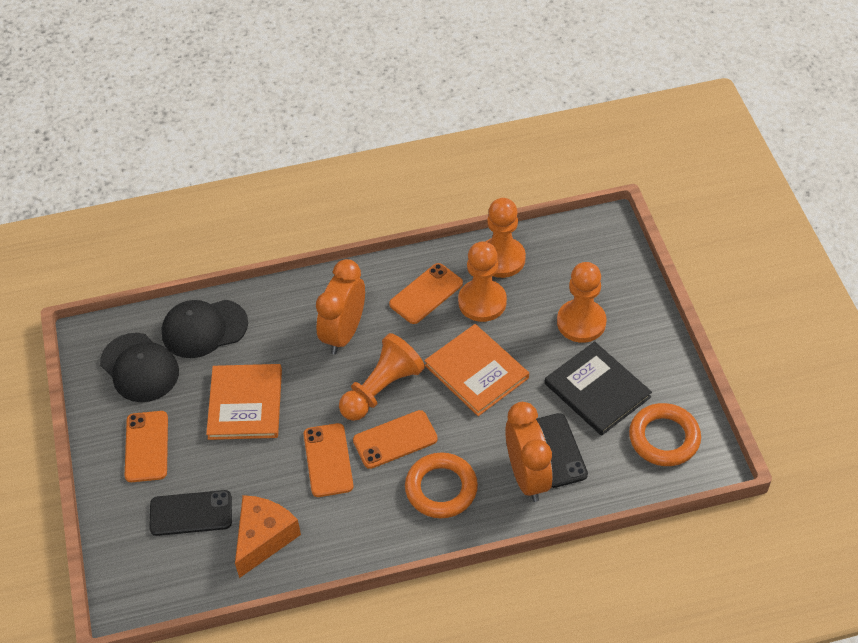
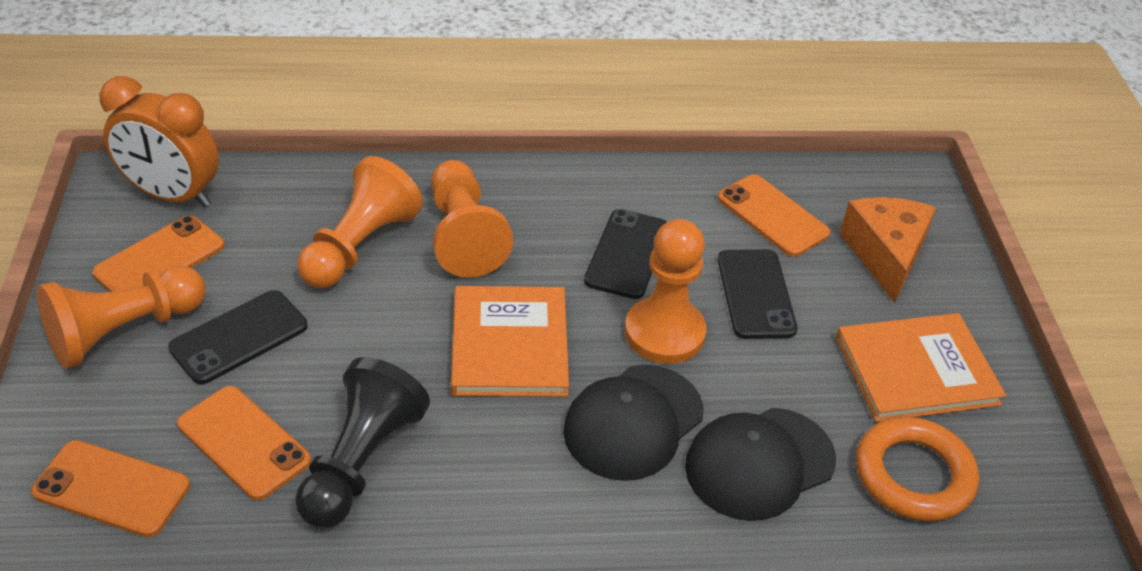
black book: [545,341,652,436] = 1 -> none = 0
black pawn: none = 0 -> [295,357,430,528] = 1
black phone: [149,490,232,536] [536,413,588,488] = 2 -> [168,290,308,384] [584,209,667,299] [718,249,797,339] = 3
orange clock: [316,259,365,354] [505,402,553,502] = 2 -> [99,76,219,207] = 1
orange ring: [405,452,478,518] [629,403,701,466] = 2 -> [856,417,979,521] = 1

